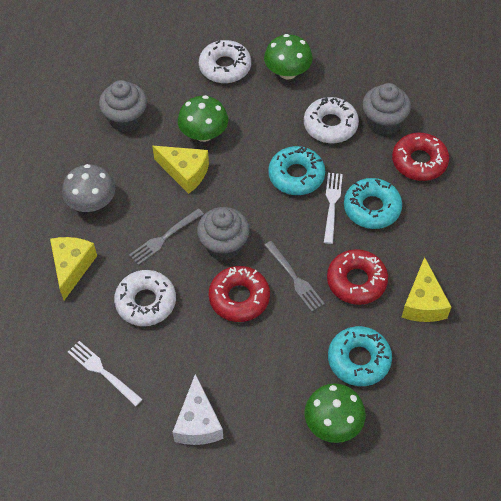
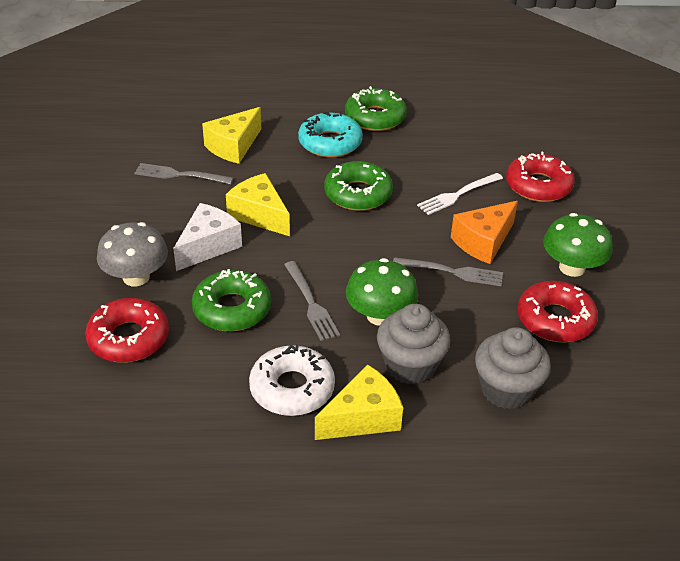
green donut: none = 0 -> [192,269,271,331] [324,161,393,211] [345,86,407,131] = 3
green mushroom: [178,95,228,142] [264,34,313,80] [304,383,366,443] = 3 -> [346,258,418,326] [543,213,613,277] = 2
grey cupcake: [99,80,147,132] [197,207,250,261] [362,83,411,135] = 3 -> [377,304,451,385] [475,327,551,409] = 2
grey fork: [129,208,204,265] [264,241,325,312] = 2 -> [135,163,234,184] [284,261,340,341] [393,257,503,286] = 3
orange cheese: none = 0 -> [451,201,518,264] = 1
turquoise donut: [268,146,325,195] [328,326,392,386] [344,178,402,229] = 3 -> [298,112,363,158] = 1
white donut: [114,270,176,326] [199,40,251,83] [304,97,359,143] = 3 -> [249,344,335,416] = 1
white fork: [68,341,143,406] [324,173,343,244] = 2 -> [417,173,503,215] = 1

